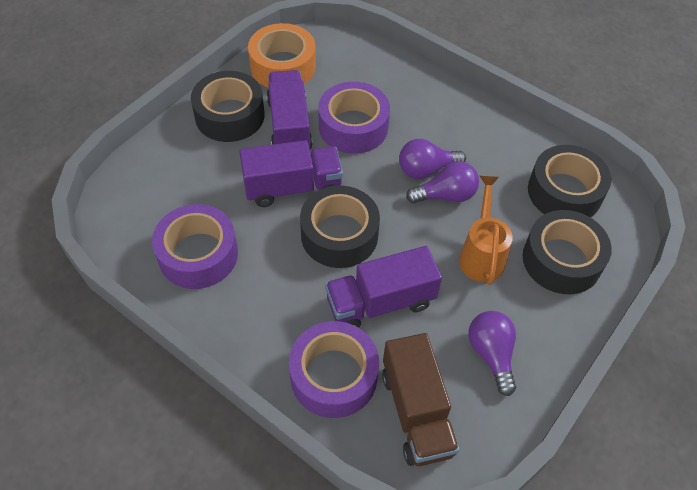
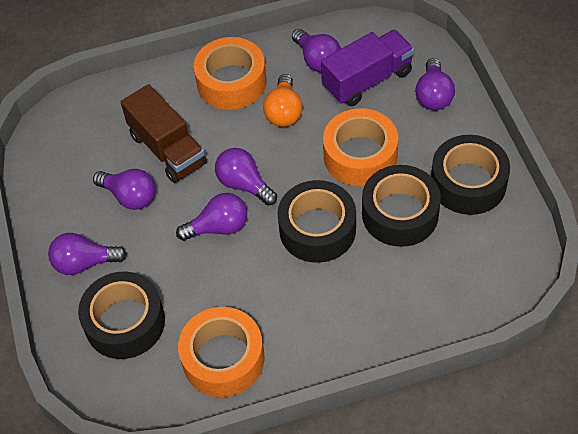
orange light bulb: none = 0 -> [263,74,303,127] = 1
orange tape: [248,23,316,88] = 1 -> [178,307,265,397] [194,37,266,110] [323,108,398,186] = 3
orange watering can: [459,176,513,285] = 1 -> none = 0
purple light bulb: [399,139,466,179] [406,161,479,203] [468,311,516,396] = 3 -> [48,233,127,275] [93,169,155,210] [176,193,247,241] [215,148,277,206] [292,29,341,72] [415,58,455,110] = 6
purple tape: [152,204,238,289] [289,321,379,418] [318,82,390,154] = 3 -> none = 0
purple truck: [239,140,343,207] [266,70,313,150] [325,246,442,328] = 3 -> [321,30,414,106] = 1

